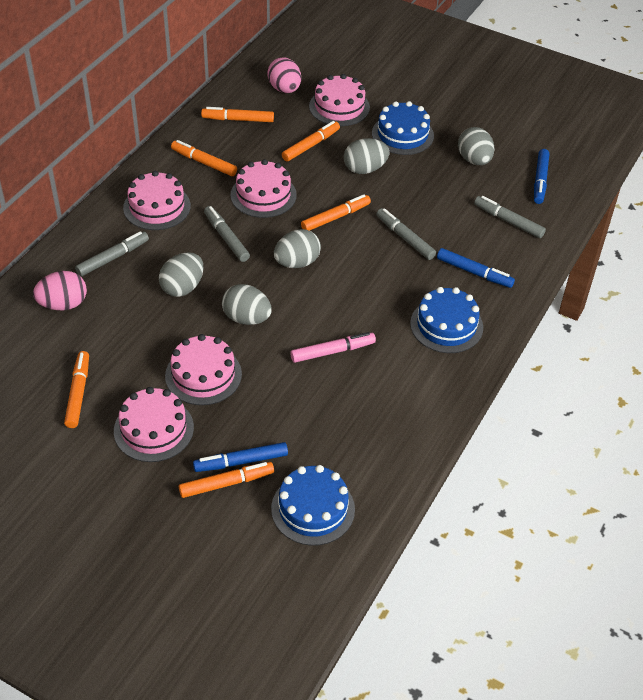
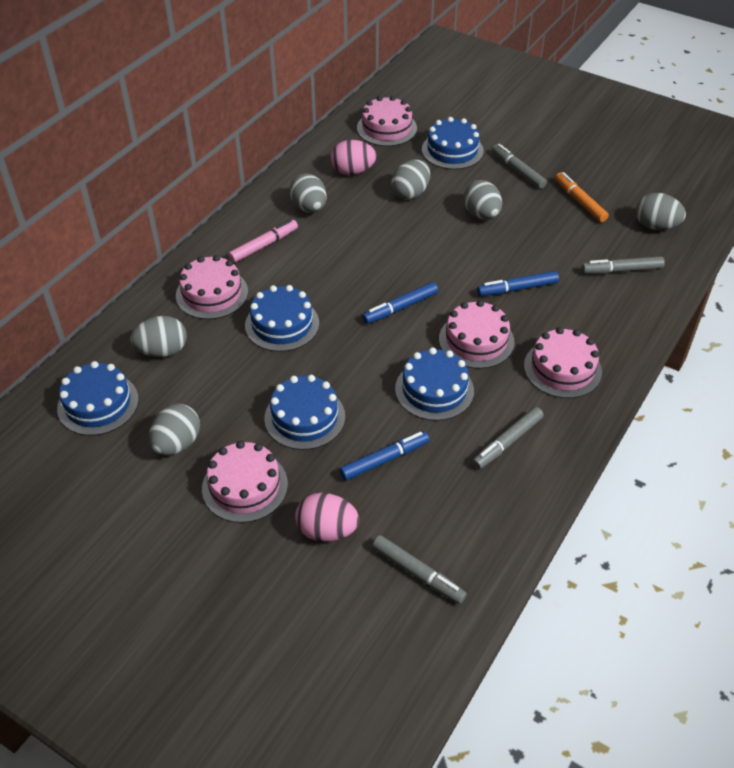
blue cake: [271,465,355,546] [372,101,434,155] [410,287,483,353] = 3 -> [57,361,139,436] [245,285,319,352] [264,375,345,450] [395,347,474,421] [422,117,484,169] = 5
grey egg: [159,252,204,297] [222,284,272,325] [274,229,321,268] [344,138,390,174] [458,127,494,165] = 5 -> [130,316,187,357] [149,404,200,455] [289,173,327,213] [391,159,430,200] [463,180,502,220] [636,193,686,230] = 6
orange marker: [64,351,89,428] [171,140,237,176] [179,462,274,498] [201,107,274,122] [282,121,340,161] [301,194,371,231] = 6 -> [555,172,609,222] = 1

